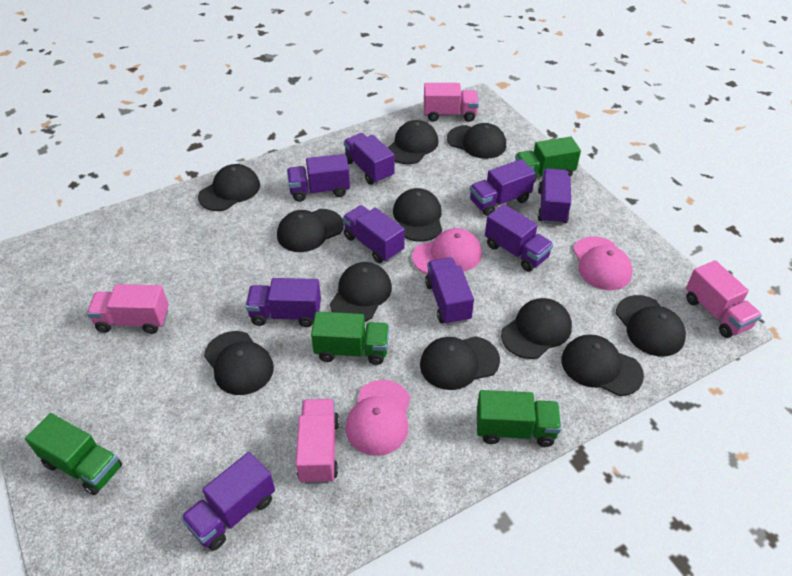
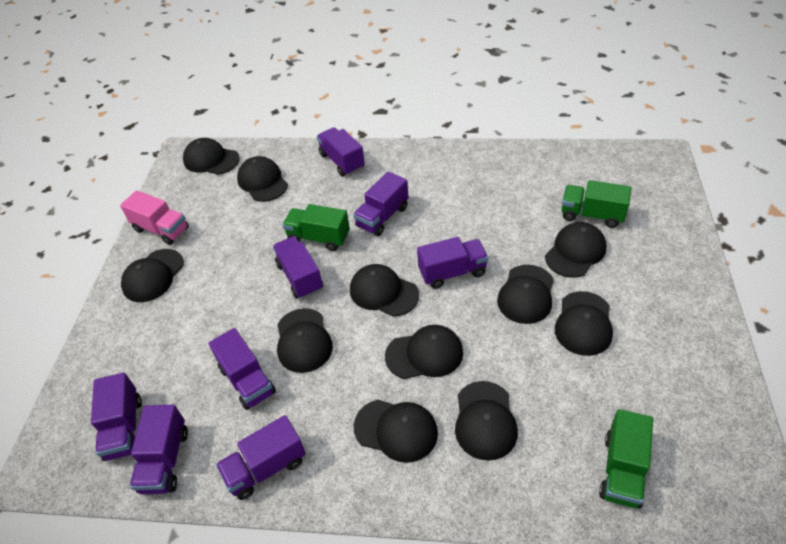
green truck: [25,413,122,495] [311,311,389,365] [477,390,561,447] [515,136,581,182] = 4 -> [282,204,350,251] [561,180,631,228] [599,409,653,508] = 3
pink cap: [346,380,410,456] [412,228,482,274] [573,236,632,290] = 3 -> none = 0
pink truck: [87,284,169,334] [296,399,339,484] [424,83,479,122] [686,260,762,338] = 4 -> [120,190,189,245] = 1
purple truck: [181,452,275,551] [245,278,321,327] [287,154,350,202] [343,205,405,263] [344,133,395,185] [425,257,474,325] [470,159,536,216] [485,204,553,272] [538,168,571,225] = 9 -> [91,373,142,461] [130,405,188,494] [209,328,276,410] [216,415,306,500] [273,236,323,299] [317,127,365,176] [353,172,409,236] [417,237,488,289] = 8

